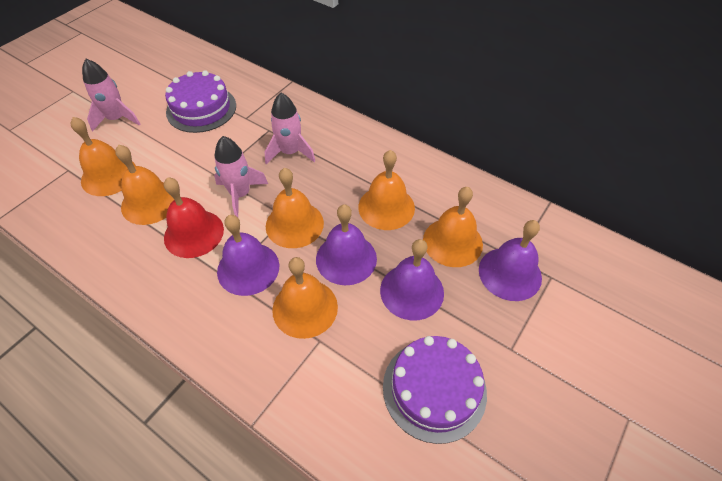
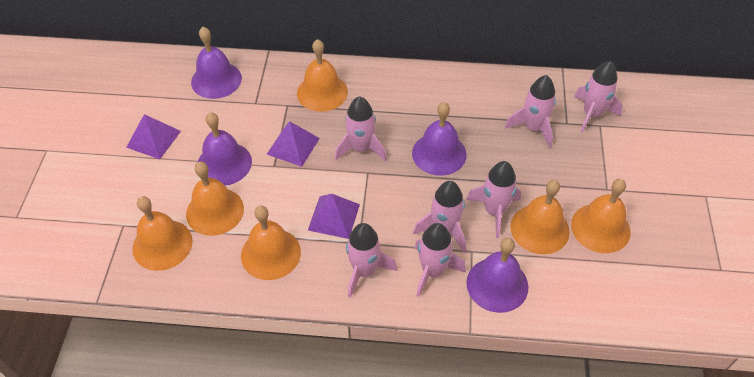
pink rocket: [82,59,141,132] [214,136,268,217] [265,93,315,164] = 3 -> [335,96,387,162] [346,223,397,298] [413,181,466,253] [415,223,466,297] [466,161,521,238] [505,75,556,148] [574,61,622,133] = 7
purple cake: [165,70,236,133] [383,336,487,444] = 2 -> none = 0
purple pyramid: none = 0 -> [126,114,181,159] [267,121,320,167] [308,194,360,239] = 3
red bell: [164,177,224,258] = 1 -> none = 0

